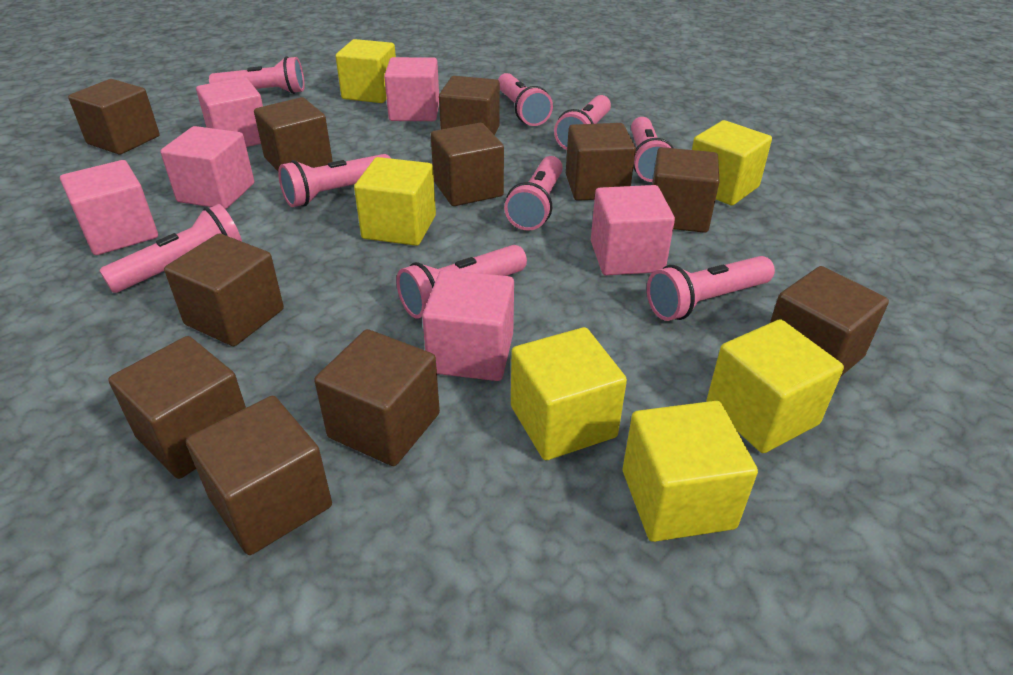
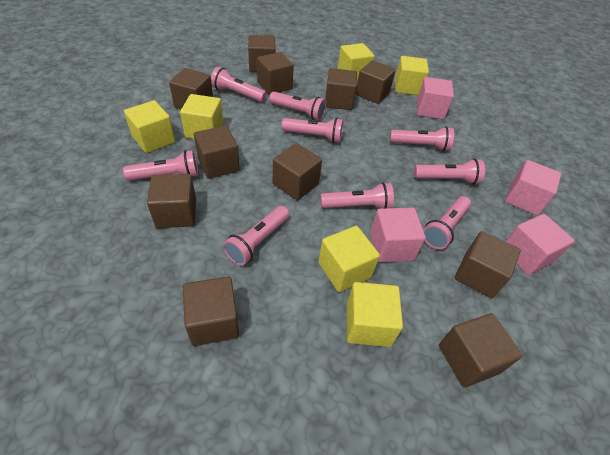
pink cube: [60,160,158,255] [160,126,254,209] [196,77,263,147] [384,57,439,121] [422,270,514,381] [591,185,675,275] = 6 -> [370,208,426,262] [417,77,454,120] [505,160,561,215] [505,214,575,275] = 4

